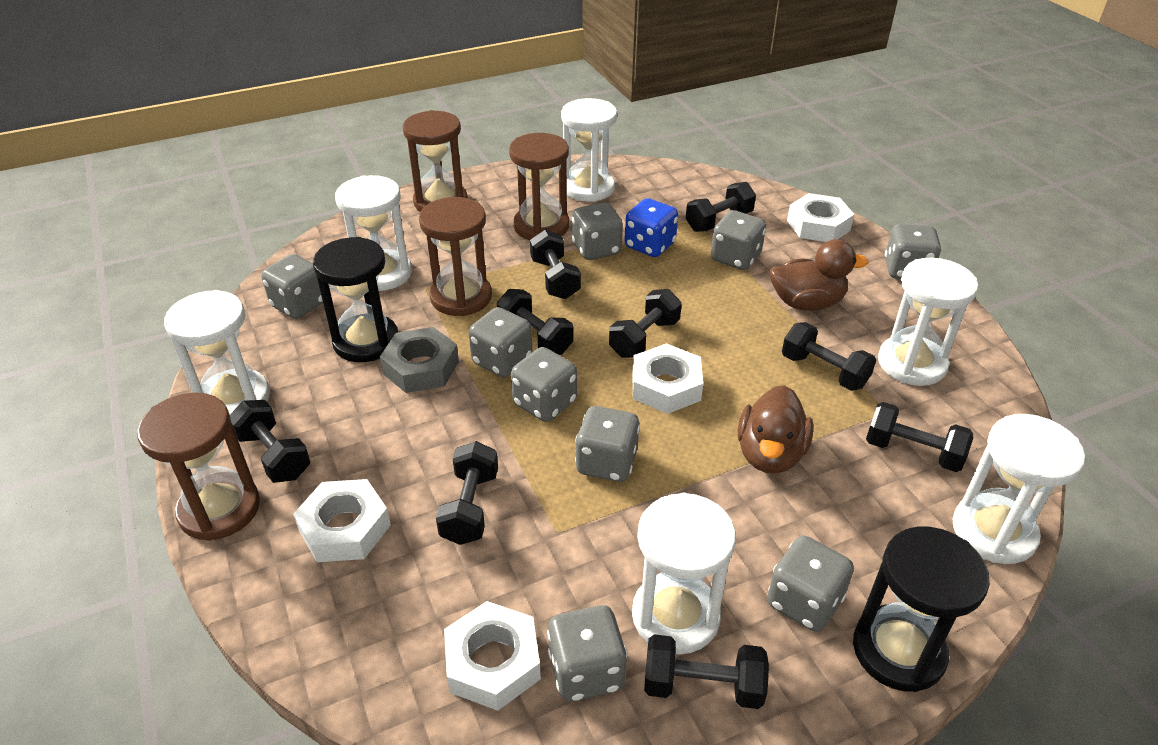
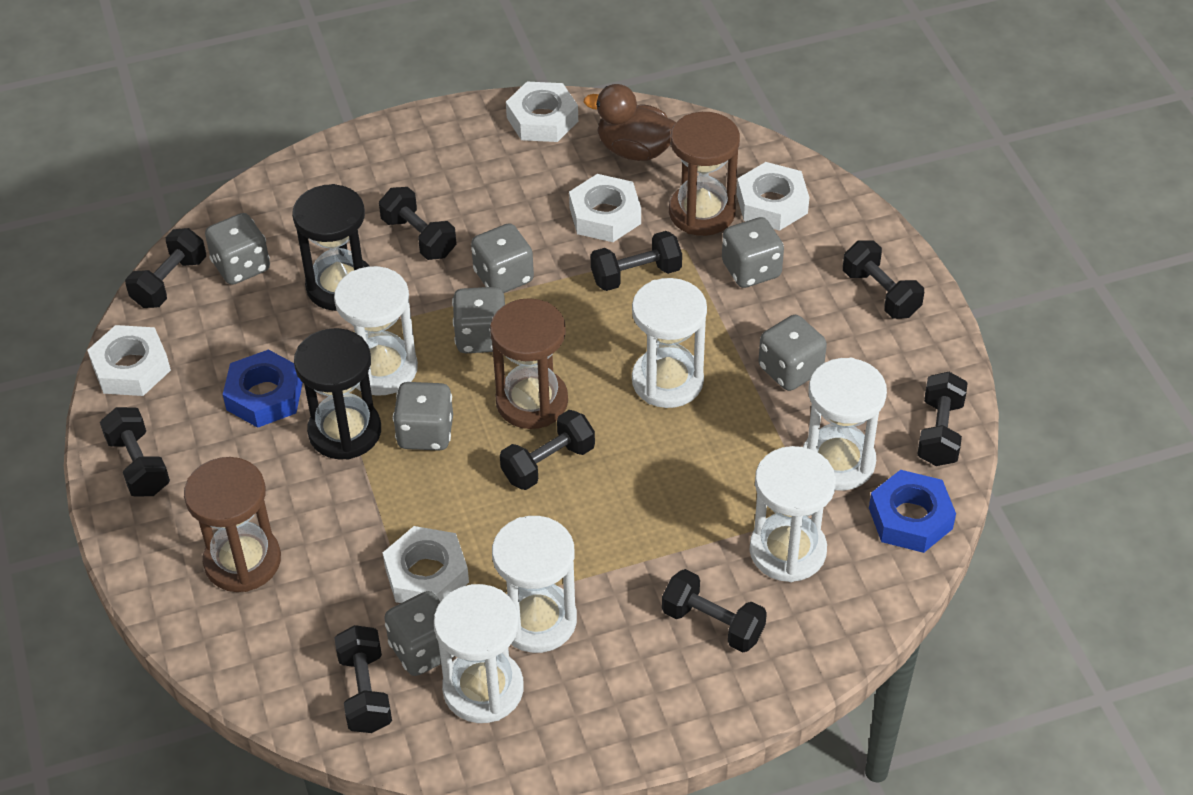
blue dice: [624,198,678,257] = 1 -> none = 0
blue nut: none = 0 -> [223,349,303,428] [869,470,956,553] = 2
brown duck: [738,385,814,474] [770,239,869,310] = 2 -> [584,84,676,161] = 1
brown hourglass: [137,392,260,541] [403,110,468,212] [419,197,492,316] [509,133,569,240] = 4 -> [184,457,281,592] [490,298,568,429] [669,112,740,236] = 3
grey dice: [261,254,323,319] [469,307,533,377] [511,347,577,422] [547,605,628,702] [572,203,623,260] [575,406,640,482] [711,210,766,270] [767,536,854,632] [885,224,941,279] = 9 -> [205,213,270,285] [384,591,455,676] [393,382,453,451] [452,287,505,353] [471,223,534,293] [722,217,784,288] [758,315,827,391] = 7
grey nut: [380,327,459,393] = 1 -> none = 0
white nut: [293,479,391,562] [444,601,541,711] [633,343,703,414] [787,193,854,242] = 4 -> [87,325,171,396] [383,526,469,603] [506,82,578,142] [569,174,641,242] [737,162,809,231] = 5

